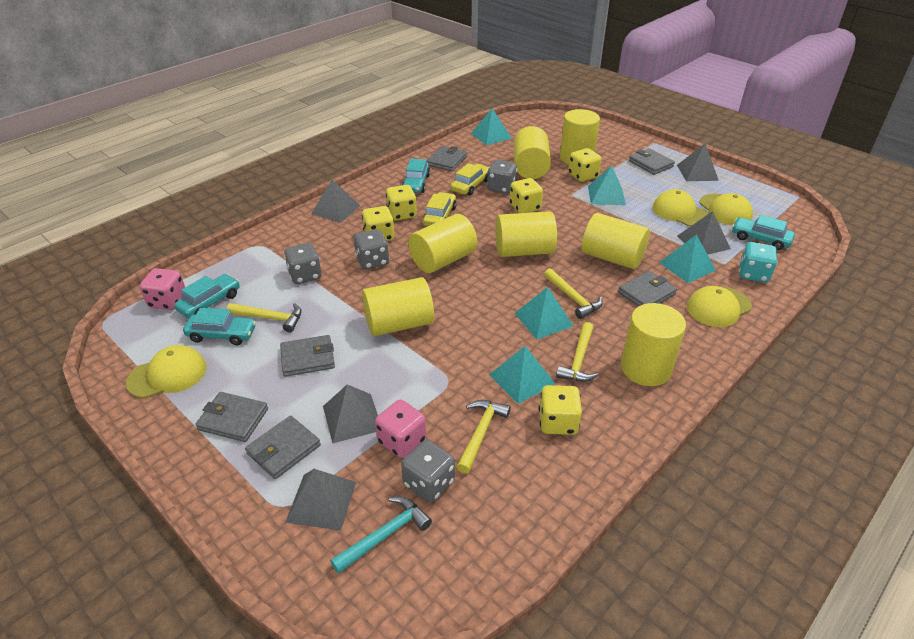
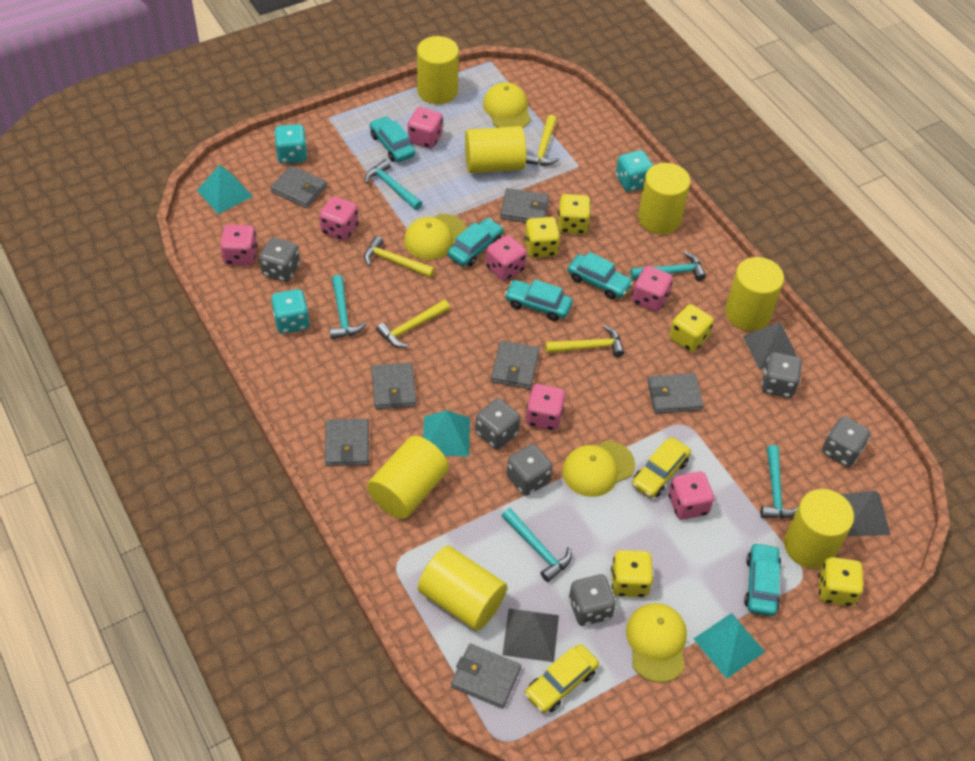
grey dice: [284,243,321,284] [354,229,389,270] [401,440,455,503] [487,160,517,194] = 4 -> [259,237,300,282] [475,398,520,449] [507,444,553,496] [569,574,616,626] [761,352,802,398] [822,416,871,467] = 6
grey pyramid: [285,469,356,531] [311,180,360,223] [323,384,378,443] [677,144,719,181] [677,211,731,254] = 5 -> [503,608,559,662] [743,322,797,370] [841,491,891,536] = 3
grey wallet: [195,392,268,442] [245,416,321,479] [280,335,335,377] [427,146,467,171] [618,271,677,306] [629,148,675,175] = 6 -> [270,165,327,208] [325,419,369,466] [371,363,416,409] [451,644,521,709] [491,340,540,389] [500,188,549,223] [647,373,704,414] = 7
pink dice: [140,268,185,310] [375,400,426,458] = 2 -> [220,225,257,266] [319,196,359,241] [408,107,443,149] [486,235,527,281] [526,384,565,431] [632,266,673,312] [669,471,714,520] = 7
turquoise car: [174,274,240,318] [183,308,256,345] [402,159,430,193] [732,215,795,250] = 4 -> [370,116,416,162] [448,218,504,266] [505,280,573,321] [568,252,633,299] [744,542,781,616] = 5
turquoise dice: [739,242,778,283] = 1 -> [271,289,310,334] [274,124,307,164] [616,150,653,192] = 3
turquoise hammer: [330,497,432,574] = 1 -> [330,275,367,339] [365,159,422,210] [502,508,572,582] [630,252,706,281] [760,445,798,518] = 5
turquoise pyramid: [471,108,512,146] [489,346,555,404] [514,287,573,339] [588,166,626,205] [659,235,716,283] = 5 -> [197,165,253,214] [423,410,470,457] [693,613,765,679] = 3

